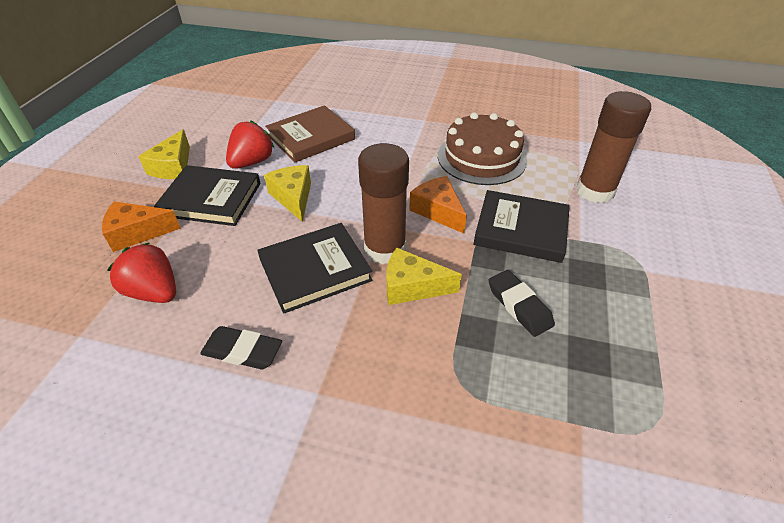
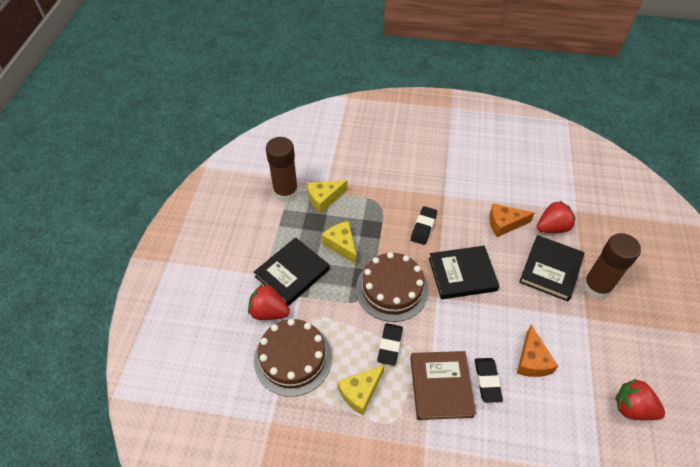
black eraser: [200,326,282,369] [489,270,555,337] = 2 -> [377,323,403,366] [411,206,437,245] [475,358,503,403] = 3
brown cake: [438,112,527,185] = 1 -> [254,319,332,397] [356,252,429,322] = 2
red strawberry: [107,242,176,303] [226,120,274,169] = 2 -> [248,284,290,320] [537,201,576,233] [615,379,665,420] = 3

